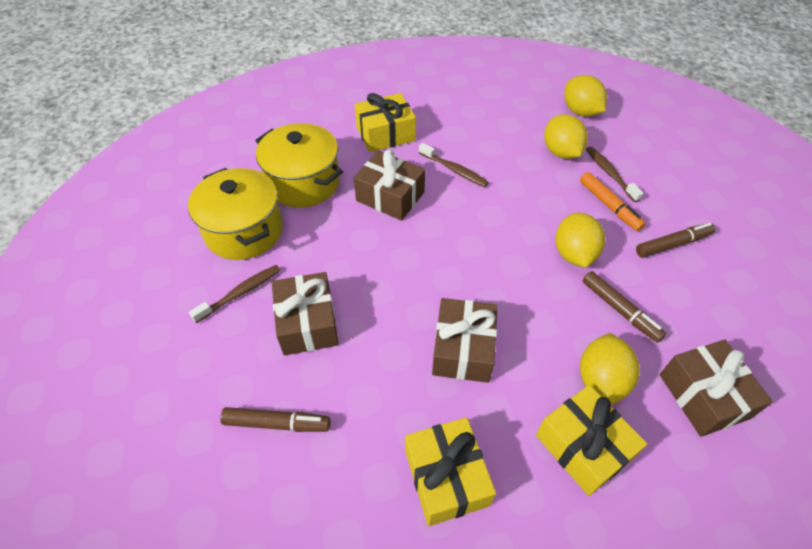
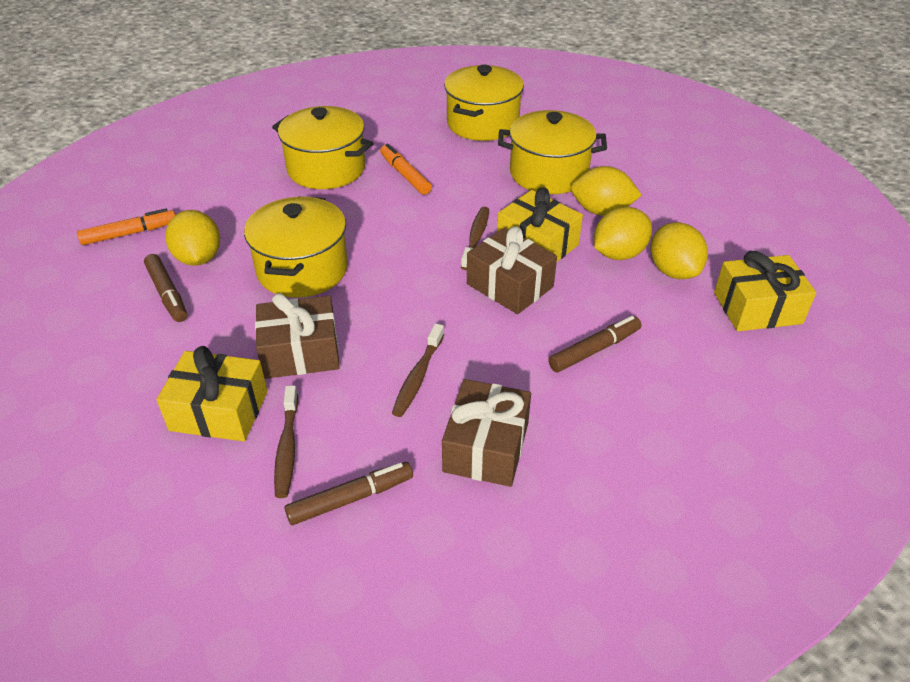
brown gift: [272,272,339,355] [354,150,425,221] [432,298,498,383] [660,340,773,437] = 4 -> [255,293,340,379] [442,379,531,487] [467,226,557,314] = 3
orange marker: [580,172,645,231] = 1 -> [77,208,175,245] [380,144,432,195] = 2
yellow pot: [188,168,283,260] [255,123,343,208] = 2 -> [244,196,348,298] [272,106,373,189] [444,65,524,141] [498,110,607,194] = 4

